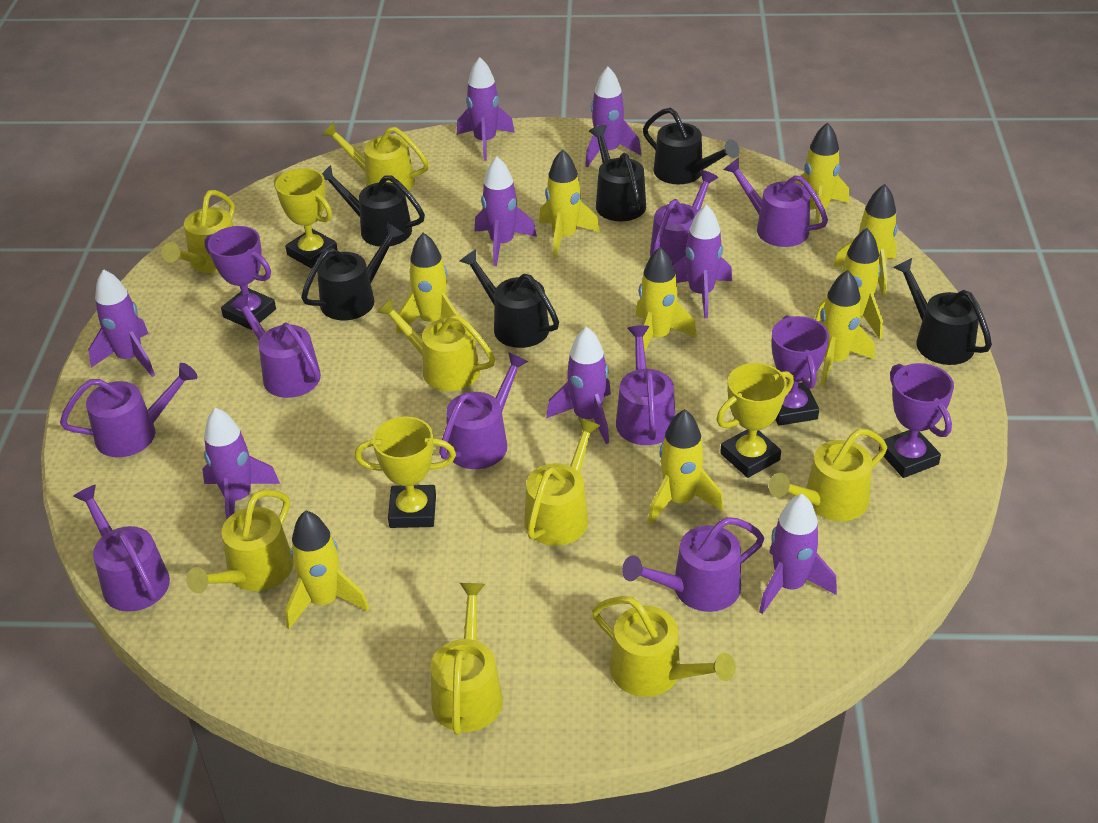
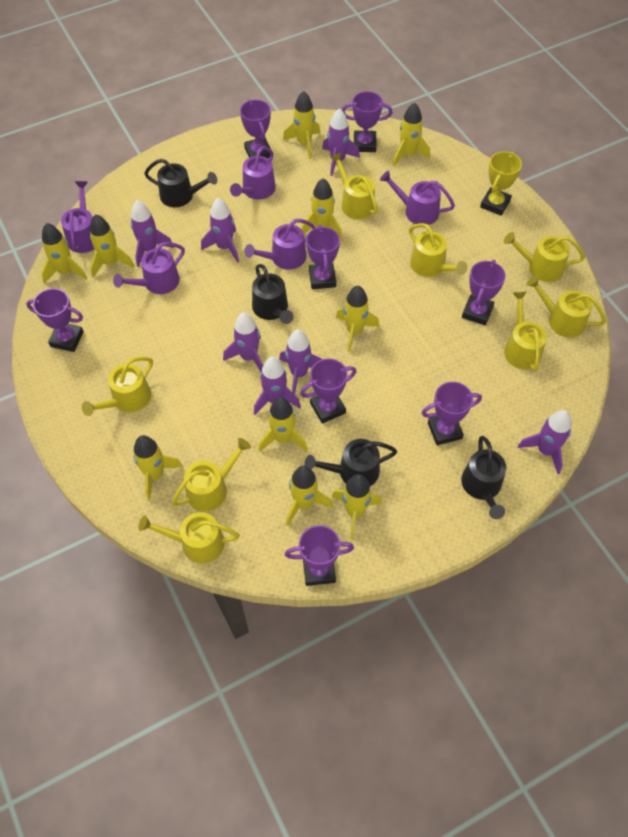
black watering can: [301,223,404,320] [322,165,425,247] [460,249,559,348] [589,125,646,221] [643,108,739,184] [893,258,992,365] = 6 -> [144,159,217,207] [252,264,294,324] [305,439,397,486] [461,436,506,519] = 4
purple rocket: [88,269,155,377] [202,408,280,519] [457,57,515,161] [475,156,537,266] [546,327,611,444] [585,67,641,167] [673,204,732,318] [759,494,837,614] = 8 -> [131,200,174,267] [201,198,239,263] [223,312,263,372] [254,357,301,415] [279,330,322,395] [322,108,360,176] [518,410,572,474] = 7
purple trophy: [204,226,276,330] [771,315,829,426] [879,363,954,478] = 3 -> [26,288,84,352] [240,99,271,158] [285,525,354,586] [300,358,357,423] [306,225,340,289] [342,91,392,152] [422,382,482,445] [462,260,506,325] = 8
purple watering can: [60,363,198,457] [73,485,170,612] [230,294,321,398] [439,352,529,469] [616,325,675,445] [622,517,765,612] [650,170,718,265] [723,158,828,247] = 8 -> [61,181,94,253] [113,242,185,294] [230,146,276,200] [244,219,316,270] [380,171,455,225] = 5
yellow rocket: [285,510,369,629] [396,233,458,334] [539,149,600,259] [636,247,697,351] [648,409,724,525] [795,122,849,232] [815,228,883,339] [819,270,875,386] [833,184,898,297] = 9 -> [41,223,87,284] [90,214,134,278] [133,435,183,501] [259,397,307,452] [283,91,320,159] [286,466,333,526] [301,178,342,239] [332,474,382,539] [336,285,379,352] [393,102,430,166] = 10
yellow trophy: [274,168,338,268] [355,416,456,528] [716,363,794,478] = 3 -> [480,151,522,216] = 1

